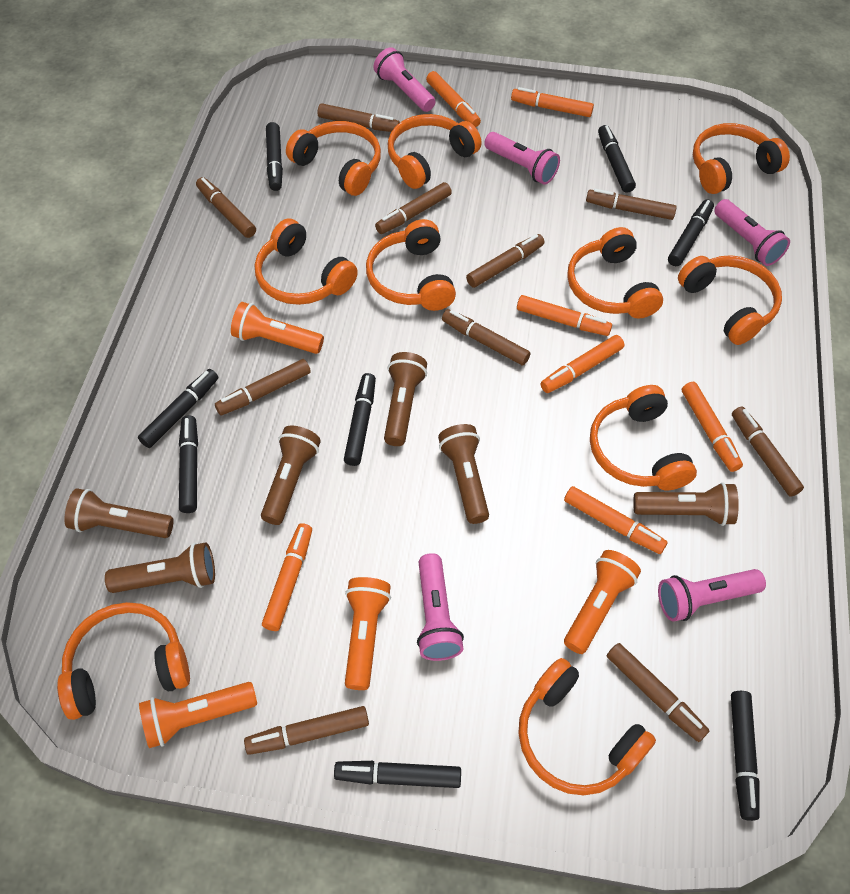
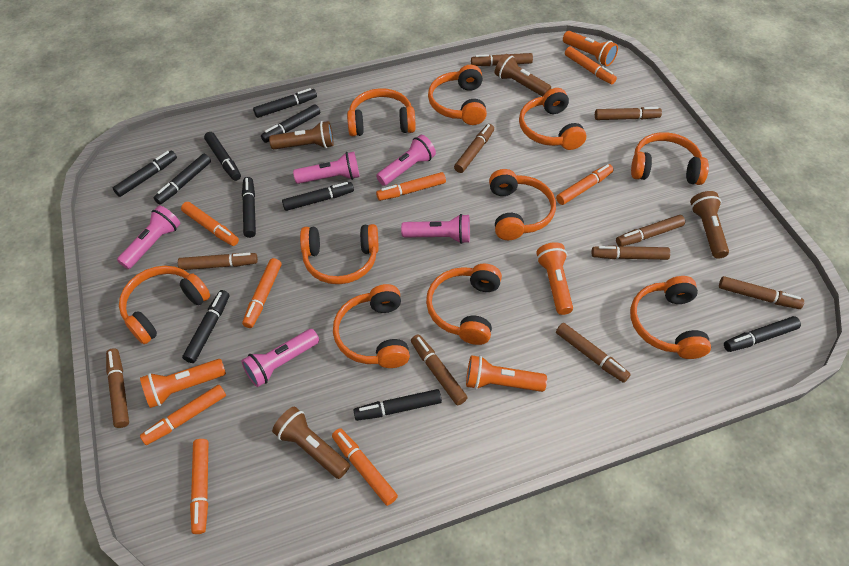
black marker: [138,369,218,448] [179,415,198,513] [266,122,283,191] [334,761,461,788] [344,373,376,466] [598,125,636,193] [668,199,714,266] [731,691,760,821] = 8 -> [113,151,177,197] [154,154,211,205] [182,290,229,363] [204,132,241,181] [242,177,256,238] [253,88,317,118] [261,104,320,143] [282,182,354,211] [353,389,442,421] [724,316,801,352] = 10
brown flashlight: [64,488,174,538] [105,543,215,593] [261,425,321,525] [384,352,427,446] [438,424,489,524] [633,482,739,526] = 6 -> [269,121,334,149] [272,407,350,479] [495,54,551,96] [690,191,729,259] = 4
orange marker: [262,523,312,631] [426,71,481,127] [511,87,594,117] [517,295,612,336] [541,335,624,393] [564,486,668,554] [682,382,743,472] = 7 -> [140,385,226,445] [181,202,239,246] [190,439,208,534] [242,258,281,328] [332,428,398,506] [376,172,446,201] [556,164,614,205] [565,46,617,84] = 8

